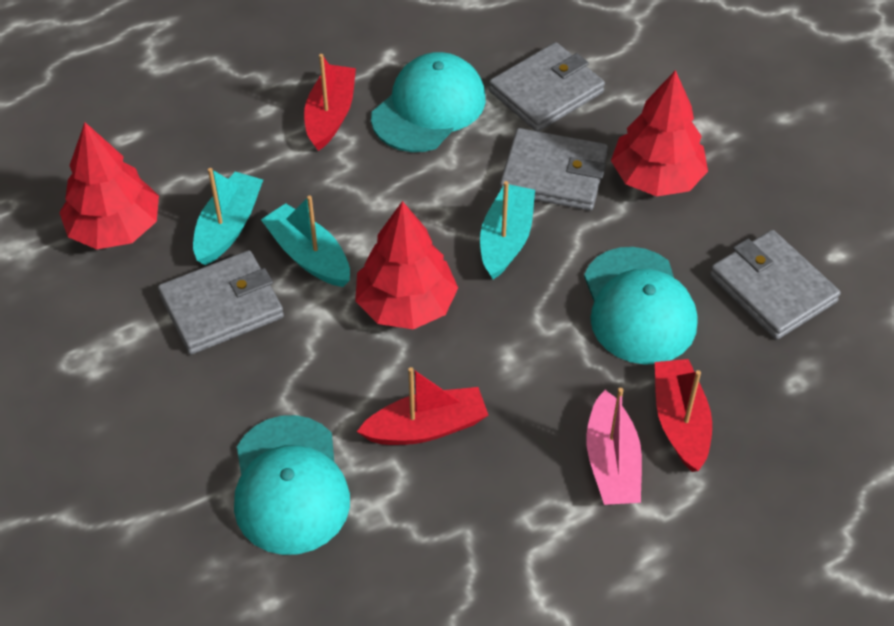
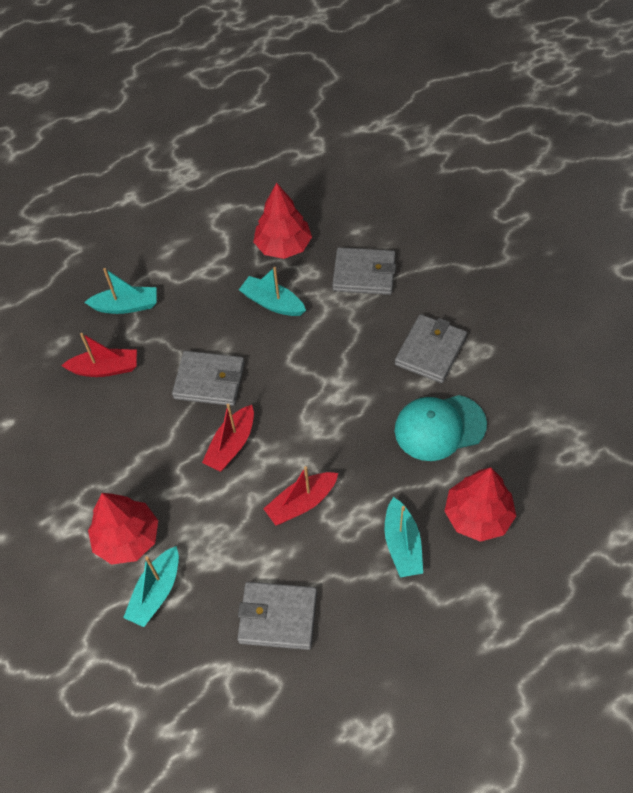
pink boat: [586,388,642,505] = 1 -> none = 0
turquoise boat: [193,168,263,265] [261,195,350,287] [480,181,535,279] = 3 -> [84,268,156,314] [123,546,179,627] [239,267,306,316] [385,497,423,577] = 4
turquoise cap: [234,415,350,555] [371,52,486,152] [584,247,697,365] = 3 -> [395,395,487,461] = 1

